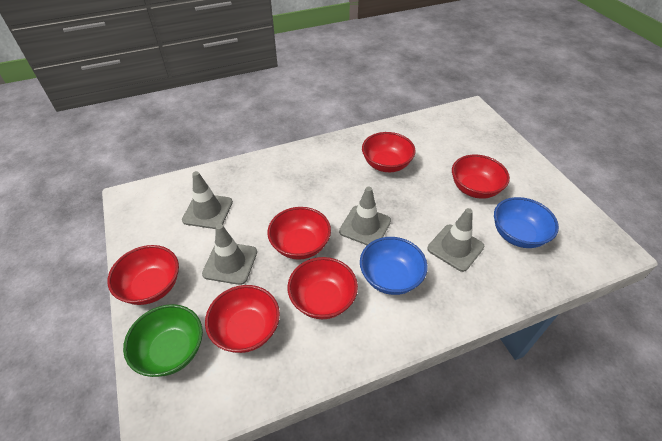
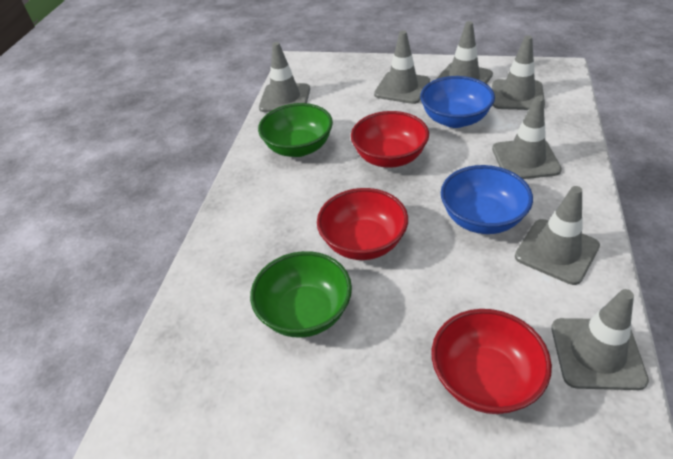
green bowl: [123,304,203,377] = 1 -> [250,251,352,338] [258,103,333,157] = 2
grey traffic cone: [182,171,233,229] [202,224,257,285] [339,186,391,245] [427,208,484,272] = 4 -> [259,42,310,112] [374,30,430,104] [436,21,493,84] [492,35,545,110] [492,96,562,179] [515,186,600,285] [551,289,649,390] = 7
red bowl: [107,245,179,305] [205,285,280,353] [267,207,331,260] [288,257,358,319] [362,132,416,172] [452,155,510,199] = 6 -> [317,188,408,260] [351,111,429,168] [432,309,552,414] = 3

